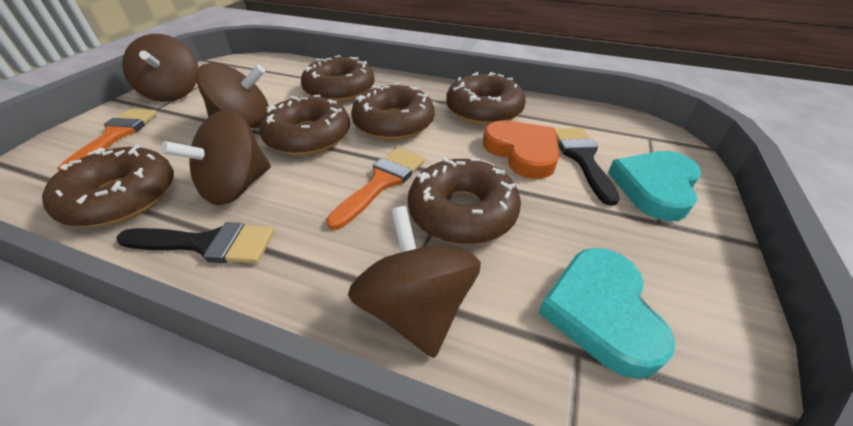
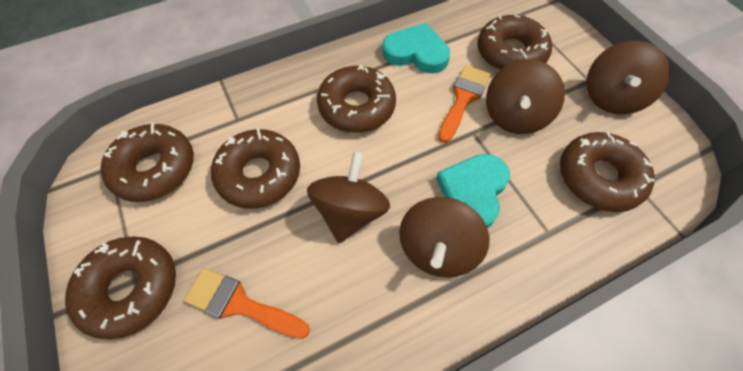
black brush: [116,222,274,263] [555,128,620,206] = 2 -> none = 0
orange heart: [483,120,559,179] = 1 -> none = 0

